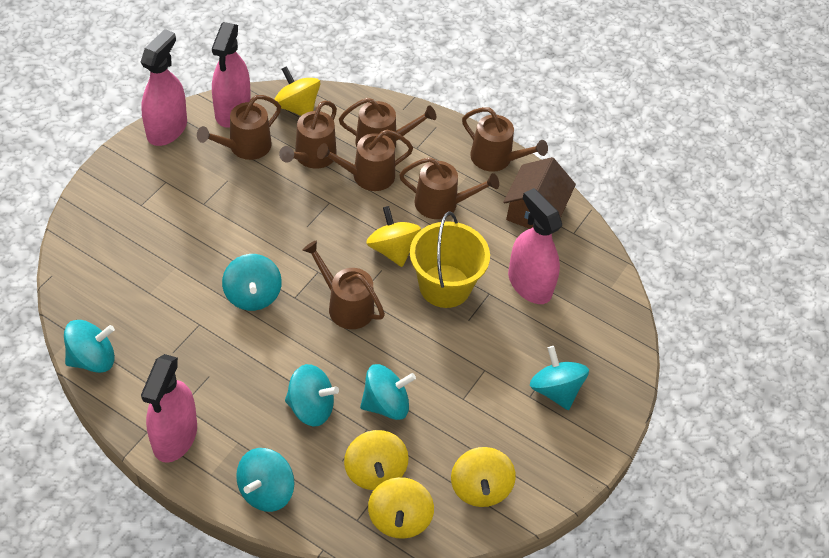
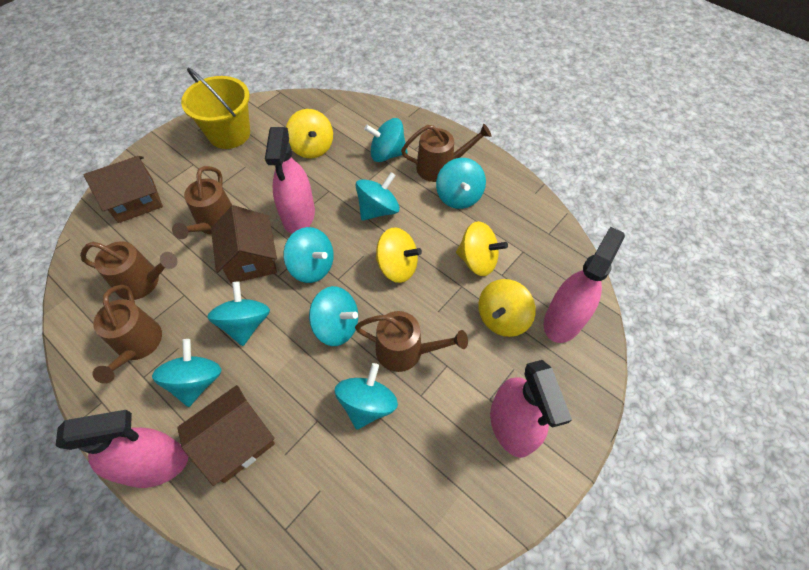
brown house: [503,157,576,229] = 1 -> [83,156,163,223] [177,385,275,486] [211,205,277,284] = 3
brown watering can: [197,95,281,160] [279,101,337,169] [302,240,385,329] [317,129,413,191] [339,98,436,148] [399,157,499,219] [462,107,548,172] = 7 -> [80,241,177,300] [92,285,162,384] [172,166,233,239] [355,311,468,372] [401,124,491,182] = 5
turquoise spinning top: [64,320,115,373] [222,254,282,311] [236,448,294,512] [285,364,339,426] [360,364,416,420] [530,346,589,410] = 6 -> [152,339,221,407] [207,281,270,346] [284,227,334,283] [309,286,358,346] [335,363,398,430] [356,172,400,221] [364,118,408,162] [436,158,486,209] = 8
yellow spinning top: [274,66,320,116] [344,430,409,490] [366,206,421,267] [368,477,434,539] [451,447,516,507] = 5 -> [286,109,333,158] [375,227,422,283] [456,221,508,276] [478,279,536,337] = 4

